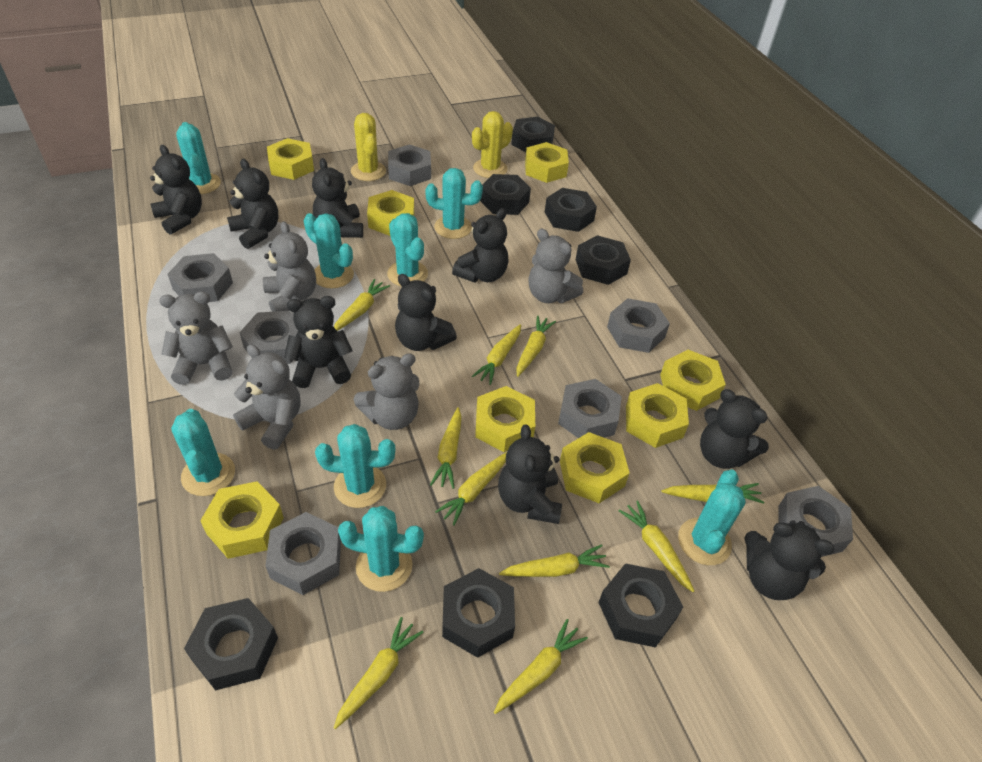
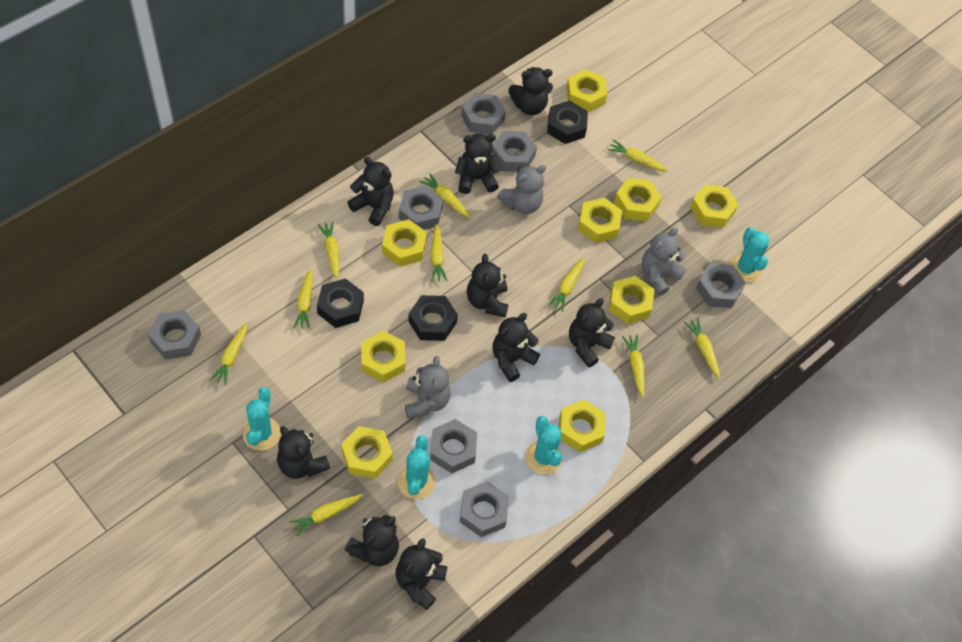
black nut: [184,598,278,691] [442,568,515,658] [480,174,531,215] [511,116,555,152] [545,188,597,232] [576,235,631,285] [598,563,683,648] = 7 -> [317,278,364,328] [408,295,458,341] [547,100,588,144] = 3
grey teddy bear: [159,291,233,385] [233,344,300,450] [263,221,316,312] [354,353,419,430] [528,229,583,303] = 5 -> [405,356,451,419] [497,165,546,214] [642,228,686,296] = 3
turquoise cactus: [171,409,235,496] [176,122,221,194] [304,213,354,289] [315,424,395,508] [338,506,424,592] [387,213,428,287] [425,168,483,239] [678,470,746,565] = 8 -> [243,387,281,451] [398,435,436,499] [525,416,562,475] [729,227,770,283] = 4
yellow cactus: [351,113,386,181] [472,111,513,178] = 2 -> none = 0
yellow nut: [200,481,284,559] [267,138,314,180] [367,190,414,236] [475,386,535,452] [525,142,569,183] [560,432,630,503] [626,383,689,448] [660,350,726,411] = 8 -> [341,426,393,479] [362,331,405,383] [382,219,427,267] [559,399,605,452] [566,69,608,112] [578,197,622,243] [609,276,654,324] [614,178,662,221] [690,184,738,228] = 9

